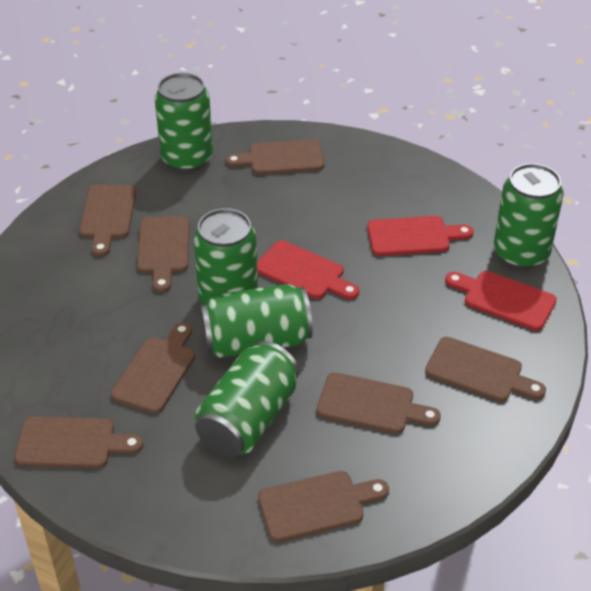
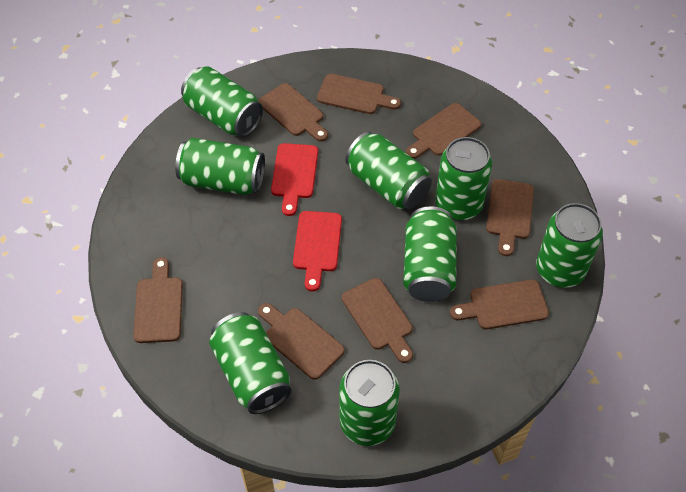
green can: [155,73,213,172] [194,208,258,304] [195,341,299,457] [200,284,313,358] [494,163,564,269] = 5 -> [175,138,265,195] [181,66,263,137] [209,312,291,414] [339,360,400,446] [345,132,432,209] [403,206,457,302] [435,137,492,220] [536,203,603,288] = 8
red cutting board: [257,240,359,299] [367,216,473,256] [445,271,557,331] = 3 -> [271,143,318,216] [293,211,342,291] = 2

